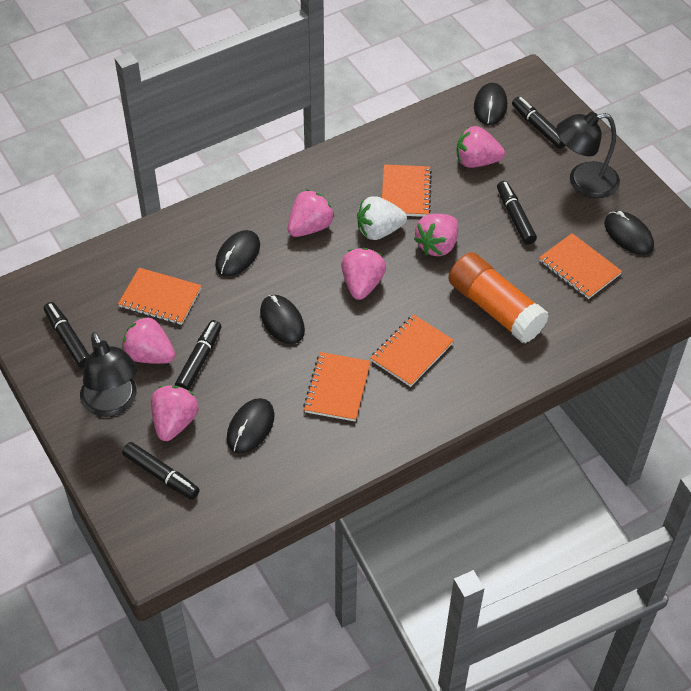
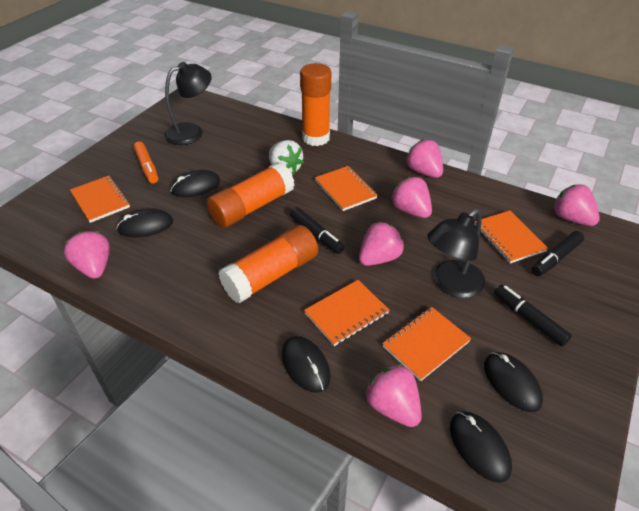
black marker: [44,302,89,368] [122,442,200,500] [175,320,222,390] [497,181,537,245] [512,97,566,149] = 5 -> [290,207,345,254] [494,285,572,347] [532,231,584,276] = 3
orange glue stick: [448,252,549,343] = 1 -> [207,162,295,228] [218,225,318,303] [300,63,331,146] = 3
orange marker: none = 0 -> [134,142,158,183] = 1

